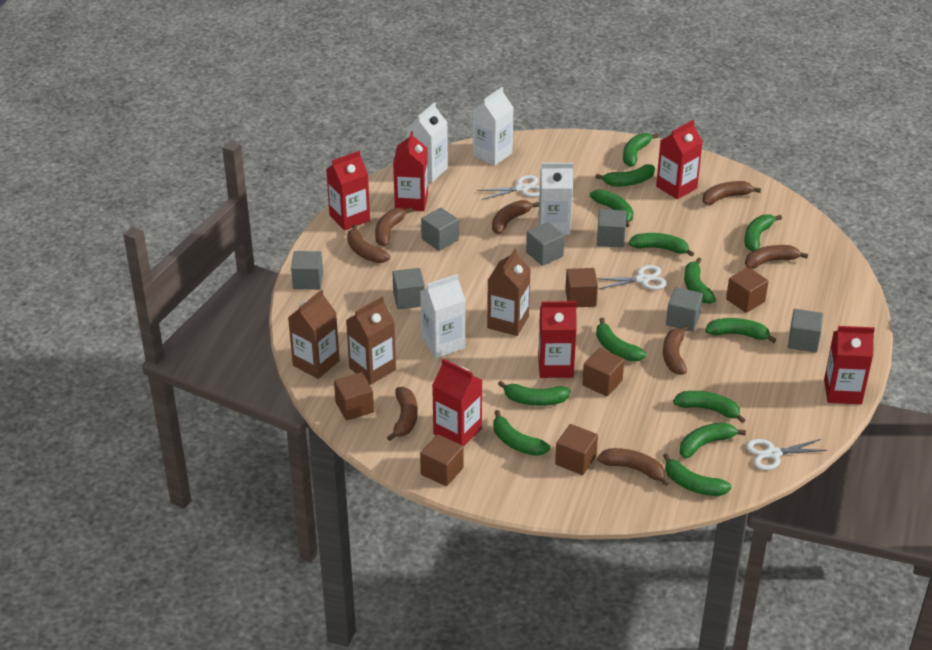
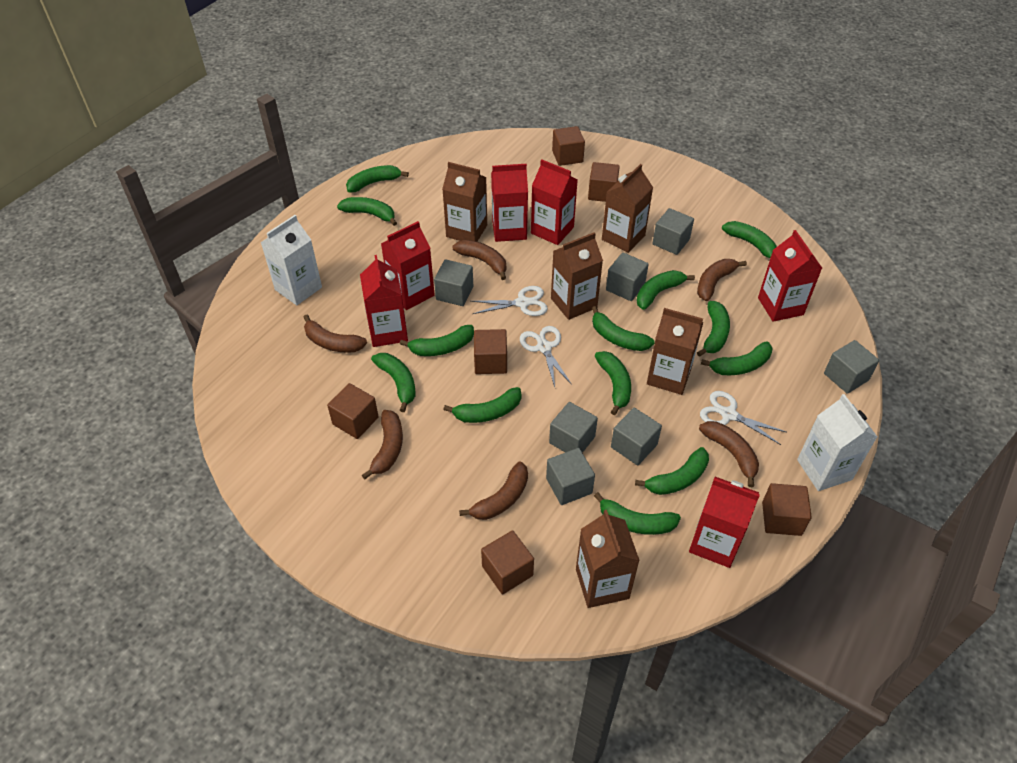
brown banana: [347,224,390,263] [375,207,413,246] [387,387,418,441] [492,200,539,234] [597,448,669,486] [663,325,689,375] [702,181,761,205] [745,245,808,269] = 8 -> [303,315,367,353] [362,410,403,479] [452,240,506,280] [459,461,528,520] [697,259,747,301] [699,421,759,487] = 6
brown carton: [288,290,340,379] [346,297,396,385] [487,249,531,336] = 3 -> [442,162,487,242] [551,232,603,320] [576,510,640,608] [602,164,653,253] [647,308,703,395] = 5
white carton: [407,102,448,182] [420,274,466,358] [473,87,514,166] [539,163,573,235] = 4 -> [260,215,322,305] [797,394,877,491] = 2

